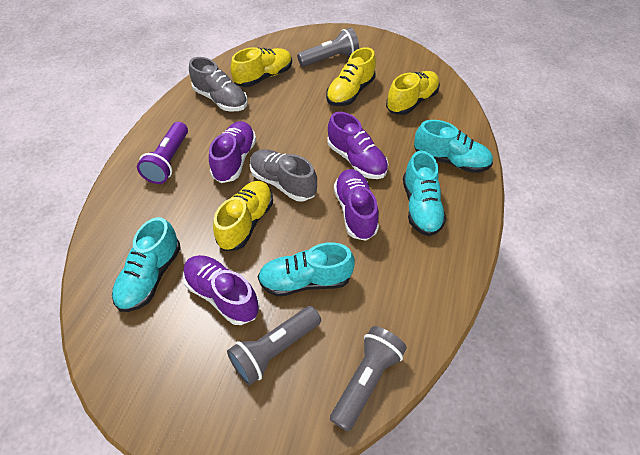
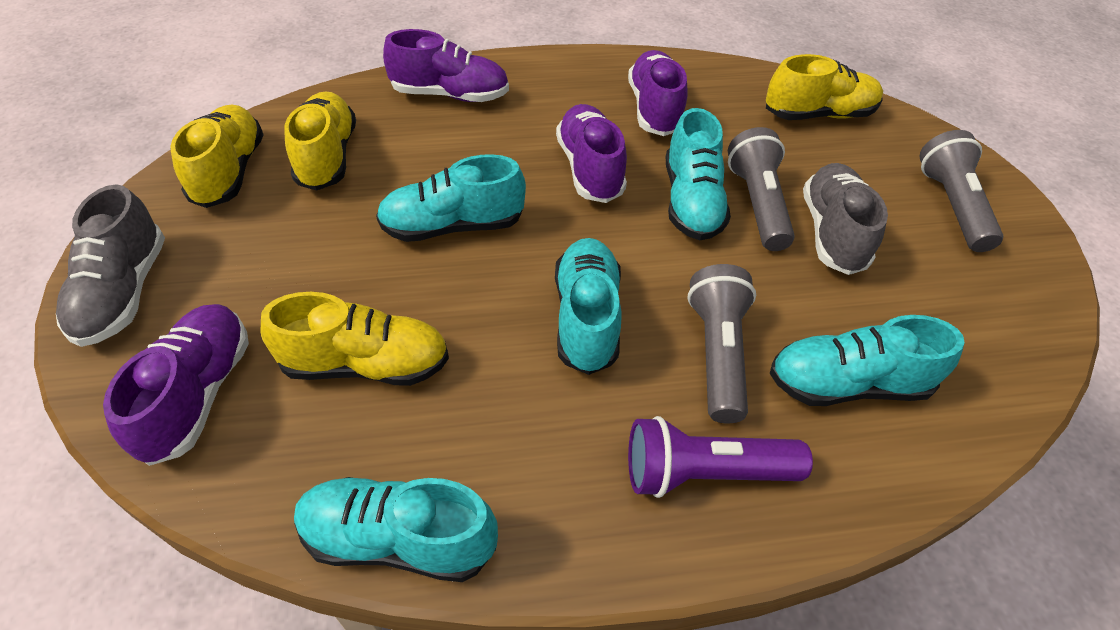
turquoise shoe: [112,217,181,312] [258,242,355,297] [403,151,446,236] [414,120,493,173] = 4 -> [294,477,498,582] [376,154,526,242] [555,238,622,375] [666,108,731,240] [770,315,965,406] = 5

